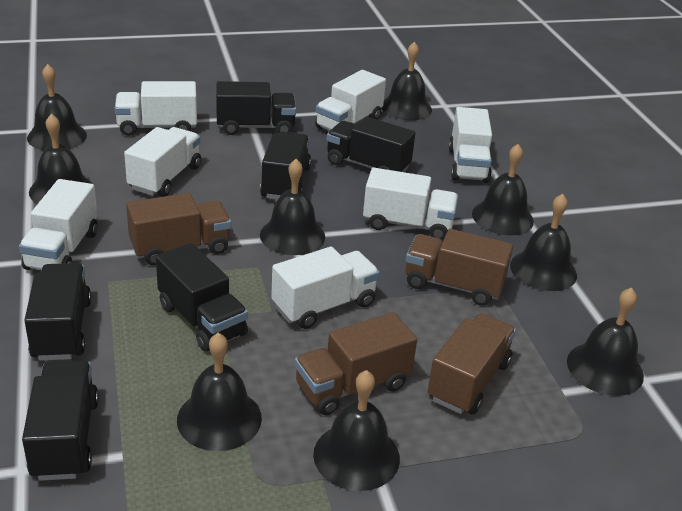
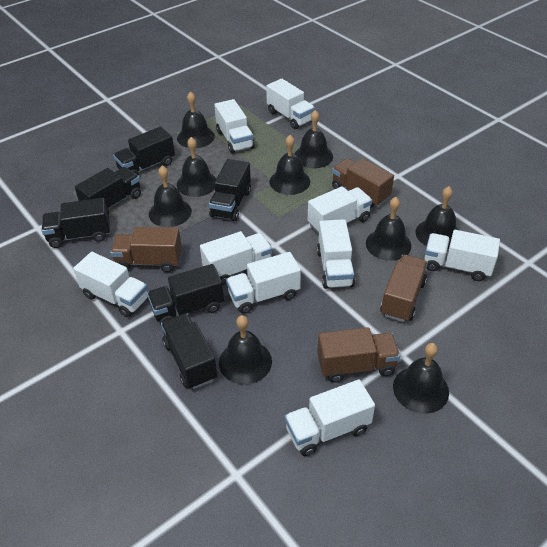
white truck: [19,179,98,270] [115,81,197,136] [124,127,201,197] [271,247,380,329] [315,70,386,131] [363,168,458,240] [449,107,492,183] = 7 -> [73,252,148,317] [200,231,272,285] [214,99,255,154] [226,252,301,314] [266,79,315,129] [285,379,375,456] [308,186,372,234] [317,219,355,289] [424,230,500,281] = 9

